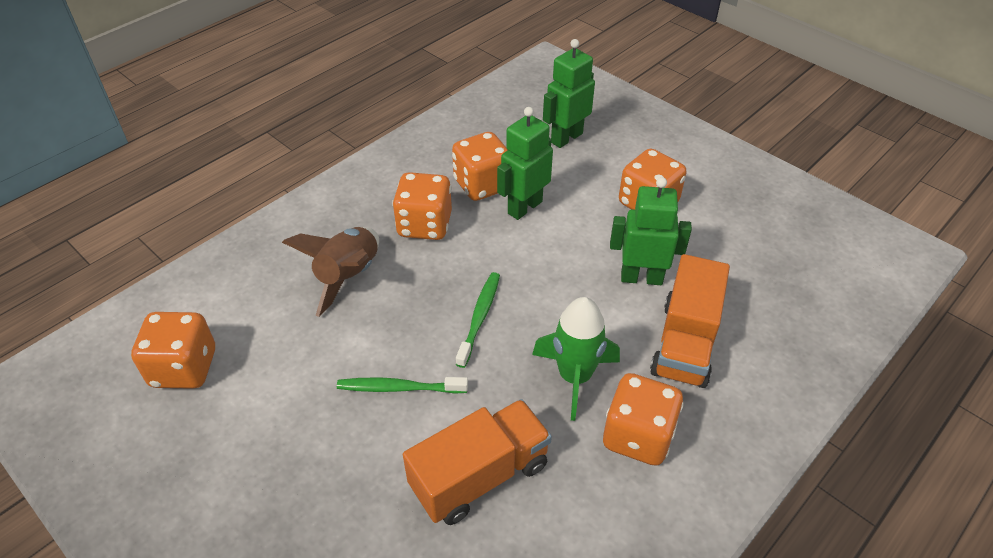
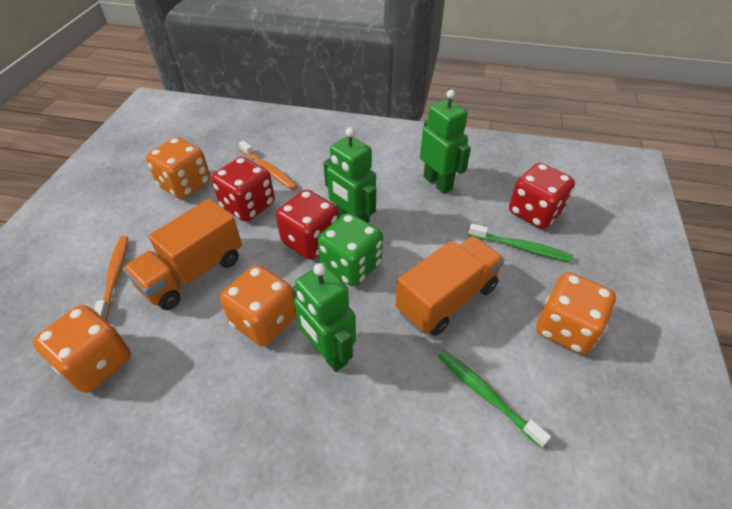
brown rocket: [282,227,379,317] = 1 -> none = 0
green dice: none = 0 -> [318,213,383,286] = 1
green rocket: [532,297,620,421] = 1 -> none = 0
orange dice: [131,312,215,389] [392,172,452,240] [452,132,508,201] [603,373,684,466] [619,148,687,210] = 5 -> [33,305,131,393] [146,137,211,199] [220,265,296,346] [536,272,616,354] = 4
orange toothbrush: none = 0 -> [94,236,128,320] [239,141,298,190] = 2
red dice: none = 0 -> [212,157,275,222] [276,190,339,260] [509,163,575,229] = 3

